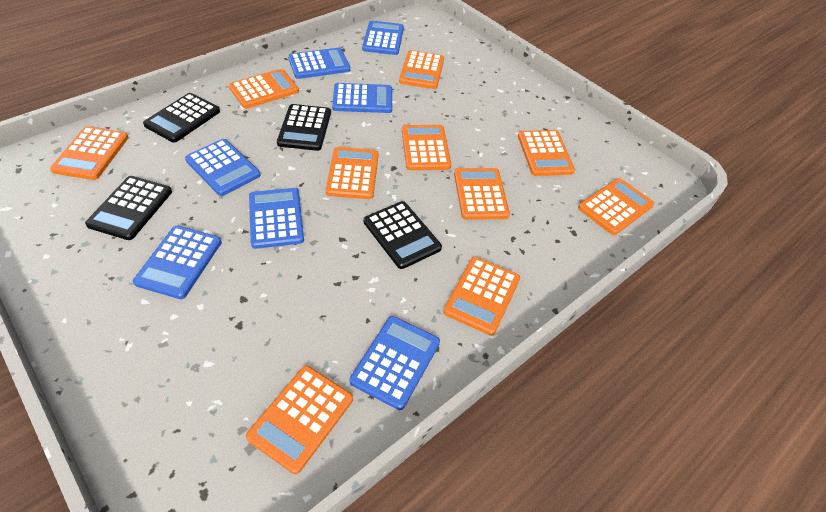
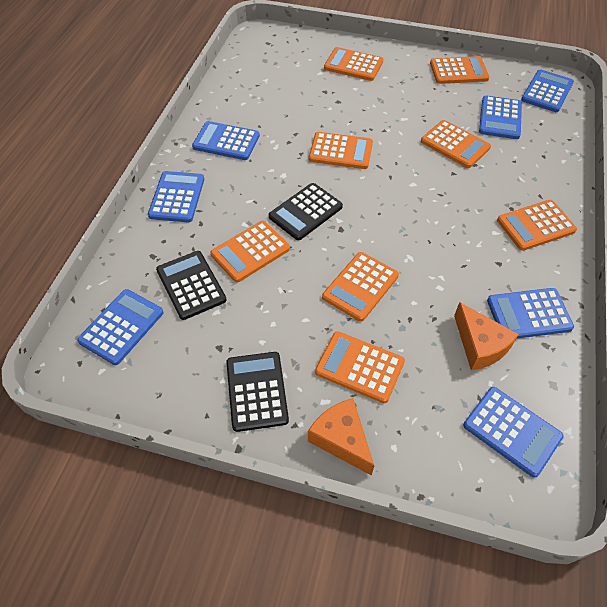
black calculator: [85,176,172,240] [143,93,220,143] [277,104,331,151] [364,201,442,269] = 4 -> [156,251,227,320] [226,352,289,432] [269,183,343,240] = 3
orange calculator: [50,126,129,180] [229,69,299,109] [246,366,353,474] [326,147,378,199] [399,50,444,89] [402,125,451,170] [443,257,520,335] [454,168,510,220] [518,130,575,176] [578,178,654,235] = 10 -> [210,221,290,282] [309,132,373,169] [315,331,405,403] [322,252,399,322] [324,47,383,81] [421,120,491,168] [430,56,490,84] [497,200,577,251] = 8
orange cheese: none = 0 -> [308,398,374,476] [454,302,519,370] = 2

